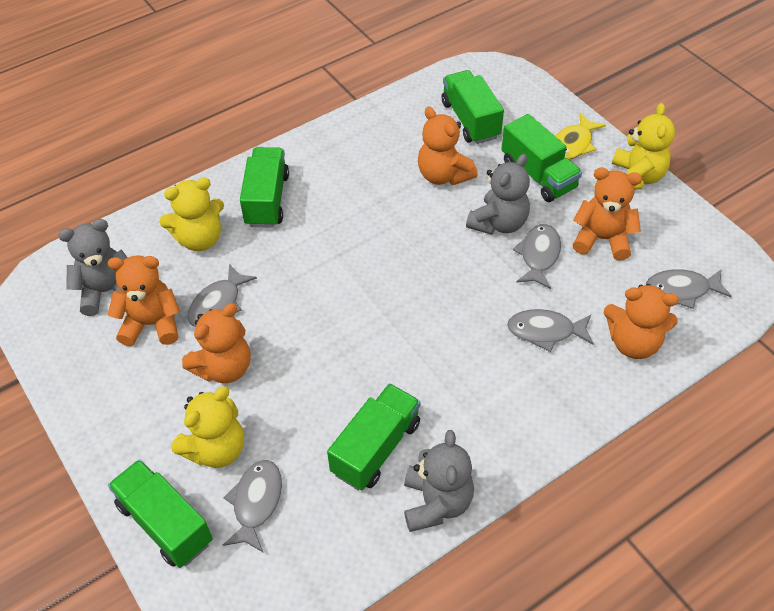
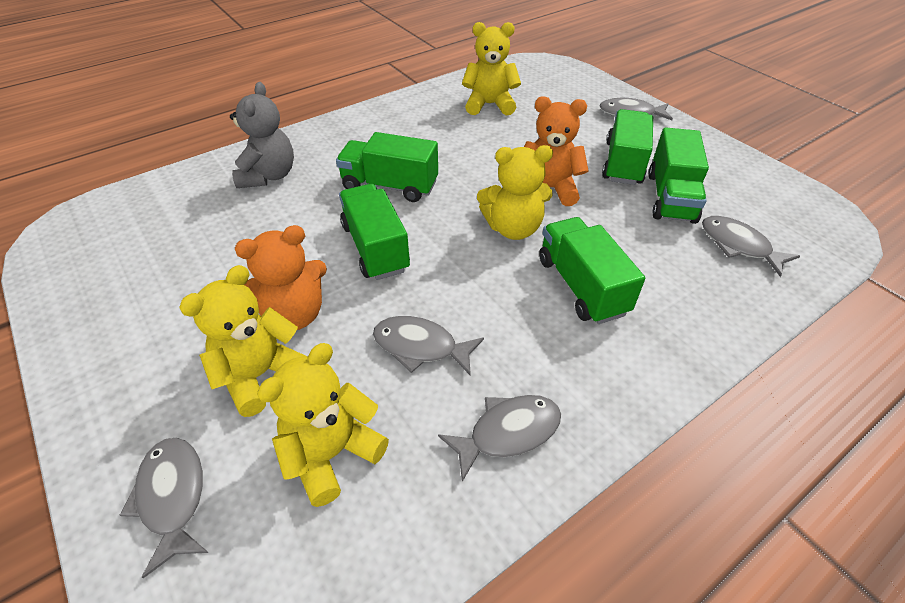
grey teddy bear: [58,219,128,316] [404,430,474,532] [466,154,530,235] = 3 -> [230,82,294,188] = 1
orange teddy bear: [108,255,180,346] [182,303,251,383] [418,107,478,185] [573,167,642,261] [604,284,679,359] = 5 -> [235,225,327,330] [524,96,589,206] = 2
yellow fish: [555,113,606,160] = 1 -> none = 0
yellow teddy bear: [159,177,224,251] [171,386,244,468] [612,103,675,190] = 3 -> [179,265,308,417] [257,343,389,507] [462,22,521,115] [477,145,553,240] = 4

